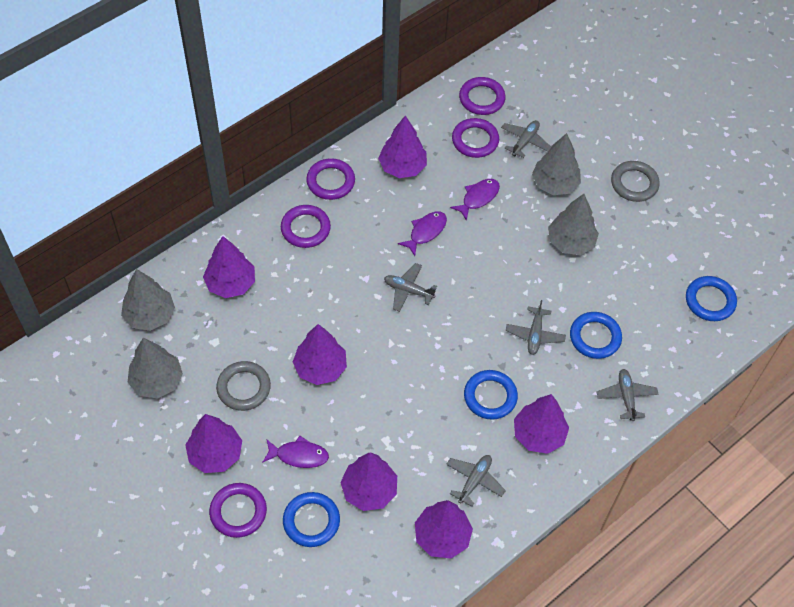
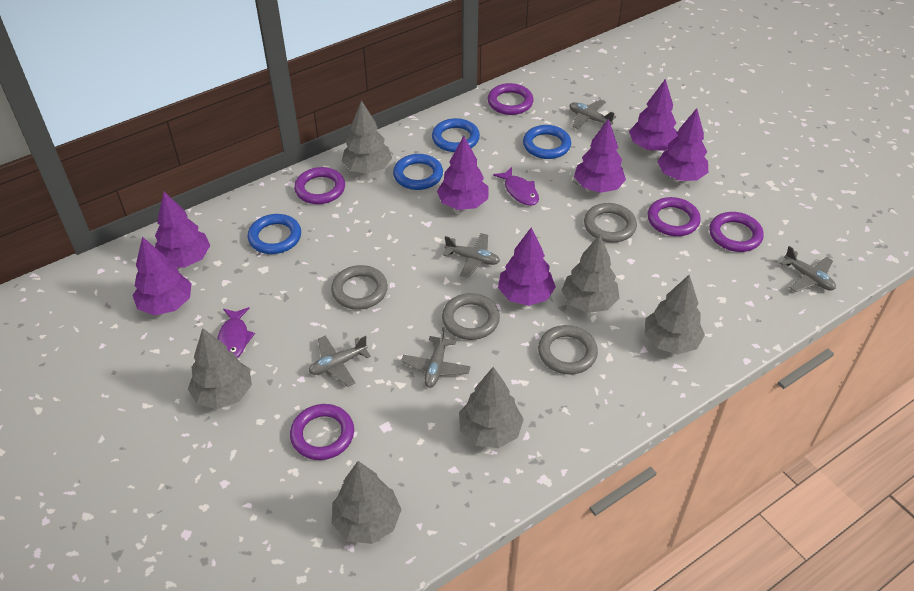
grey ring: [216,361,271,411] [611,161,660,202] = 2 -> [331,265,388,310] [442,293,500,340] [538,325,598,374] [584,203,637,243] = 4
grey tree: [121,269,175,331] [127,338,183,399] [532,133,581,195] [548,194,599,255] = 4 -> [188,328,252,409] [332,461,401,544] [342,100,392,174] [459,367,524,448] [561,235,620,313] [644,275,705,354] = 6
purple fish: [262,436,329,468] [398,212,447,256] [450,179,500,221] = 3 -> [217,307,255,358] [493,167,539,206] = 2

